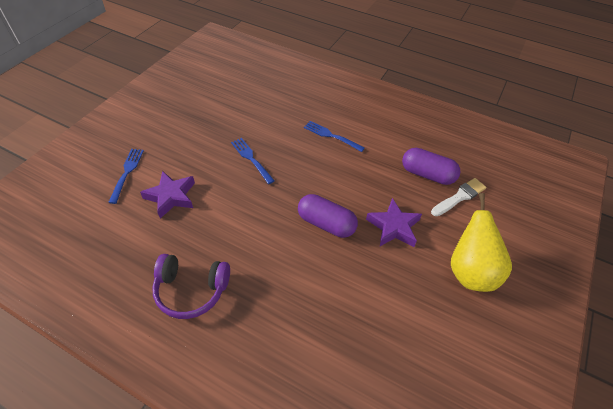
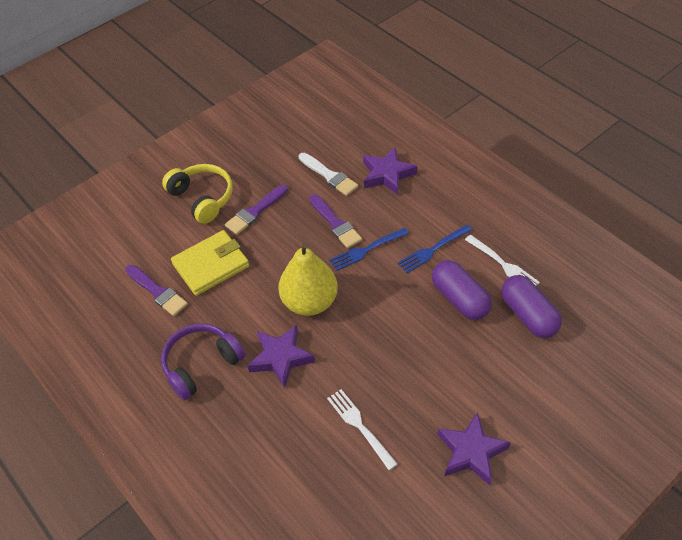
blue fork: [108,149,144,204] [231,138,275,184] [304,121,365,152] = 3 -> [329,228,409,271] [398,225,472,273] = 2
purple brush: none = 0 -> [125,265,188,316] [225,185,288,235] [309,194,362,248] = 3
purple star: [140,171,195,218] [366,198,422,247] = 2 -> [248,325,315,388] [363,147,417,195] [437,412,511,485] = 3
white fork: none = 0 -> [327,389,397,470] [465,235,540,286] = 2
yellow headphones: none = 0 -> [162,164,233,224] = 1
yellow wallet: none = 0 -> [171,230,249,296] = 1

